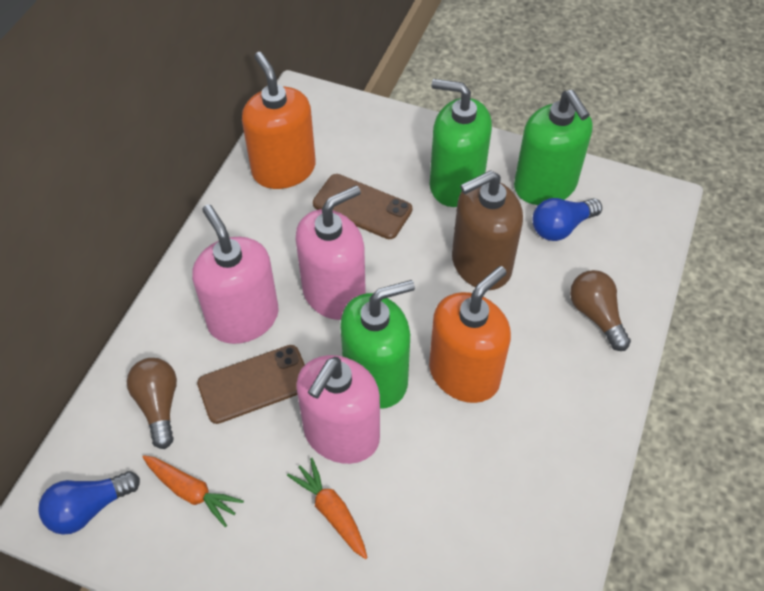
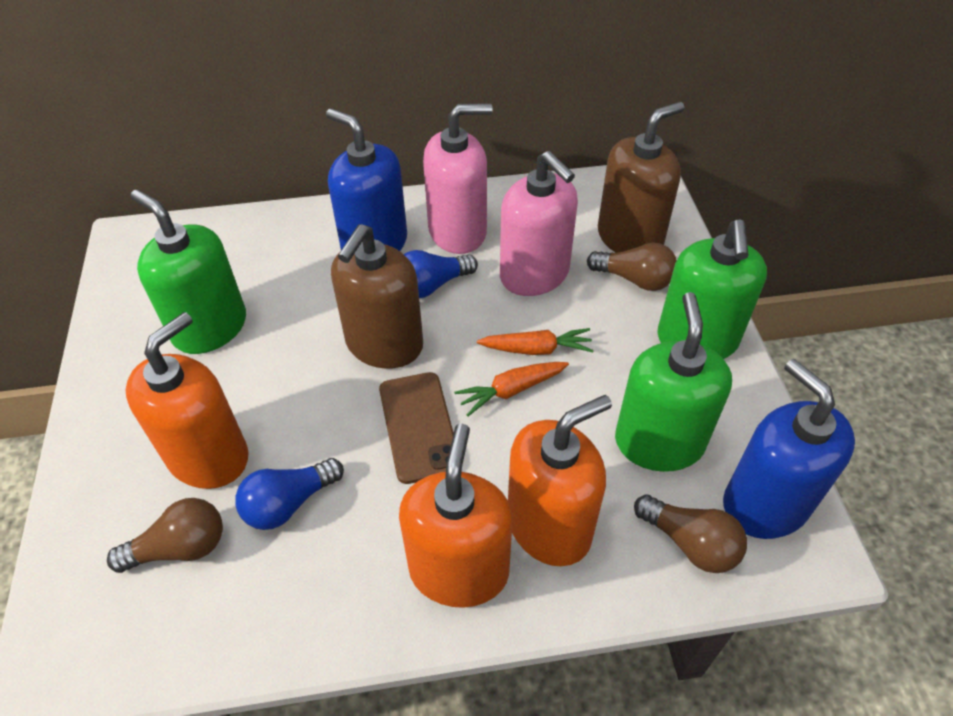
blue soap dispenser: none = 0 -> [326,108,407,251] [723,359,855,539] = 2
brown light bulb: [127,358,177,449] [570,270,631,351] = 2 -> [107,498,223,573] [587,242,677,291] [634,494,747,573] = 3
brown phone: [197,345,305,424] [313,174,412,239] = 2 -> [379,372,454,484] = 1
brown soap dispenser: [452,170,523,290] = 1 -> [331,224,423,369] [598,102,684,253] = 2
orange soap dispenser: [242,52,316,189] [429,266,511,403] = 2 -> [126,312,249,489] [399,424,512,608] [508,395,612,566] = 3
pink soap dispenser: [192,204,279,344] [296,185,366,320] [296,355,380,464] = 3 -> [423,103,492,254] [500,151,578,296] = 2

